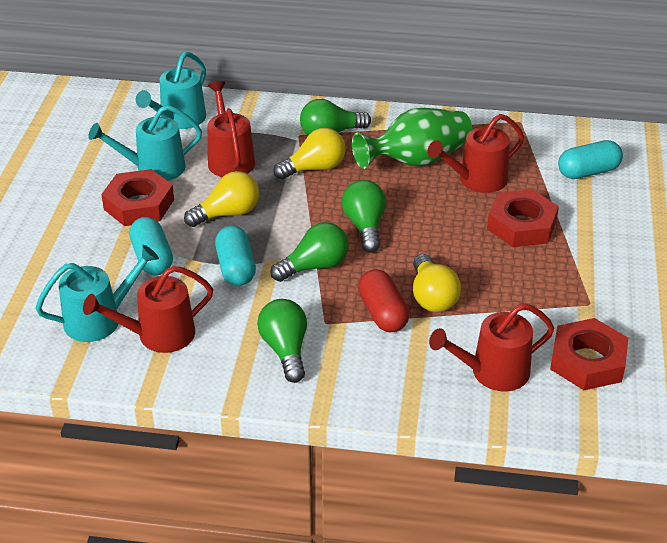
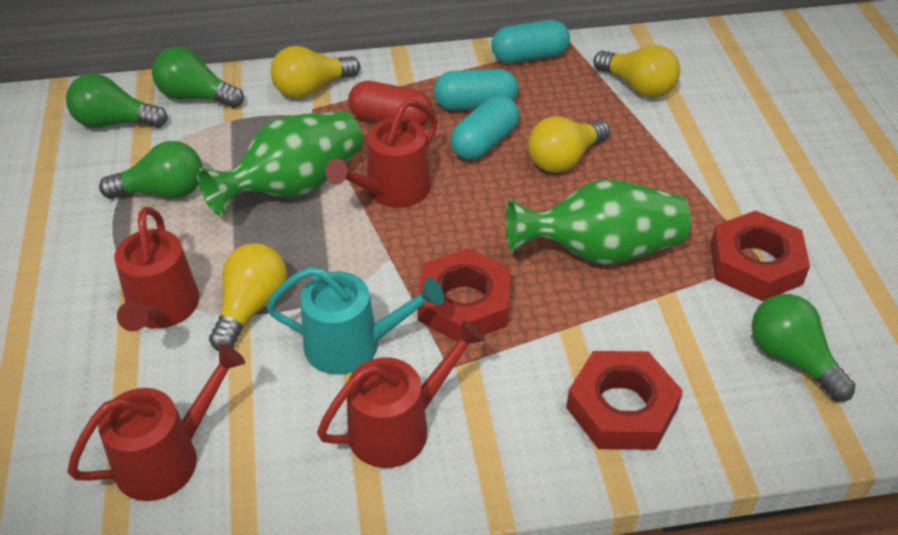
green vase: [352,108,473,169] = 1 -> [197,111,363,216] [506,179,691,265] = 2
turquoise watering can: [35,245,159,342] [88,105,202,181] [136,52,206,129] = 3 -> [266,267,444,375] = 1
yellow light bulb: [184,171,259,227] [273,128,346,180] [413,254,461,312] = 3 -> [209,243,287,351] [271,46,360,99] [528,116,610,173] [593,45,680,98] = 4

